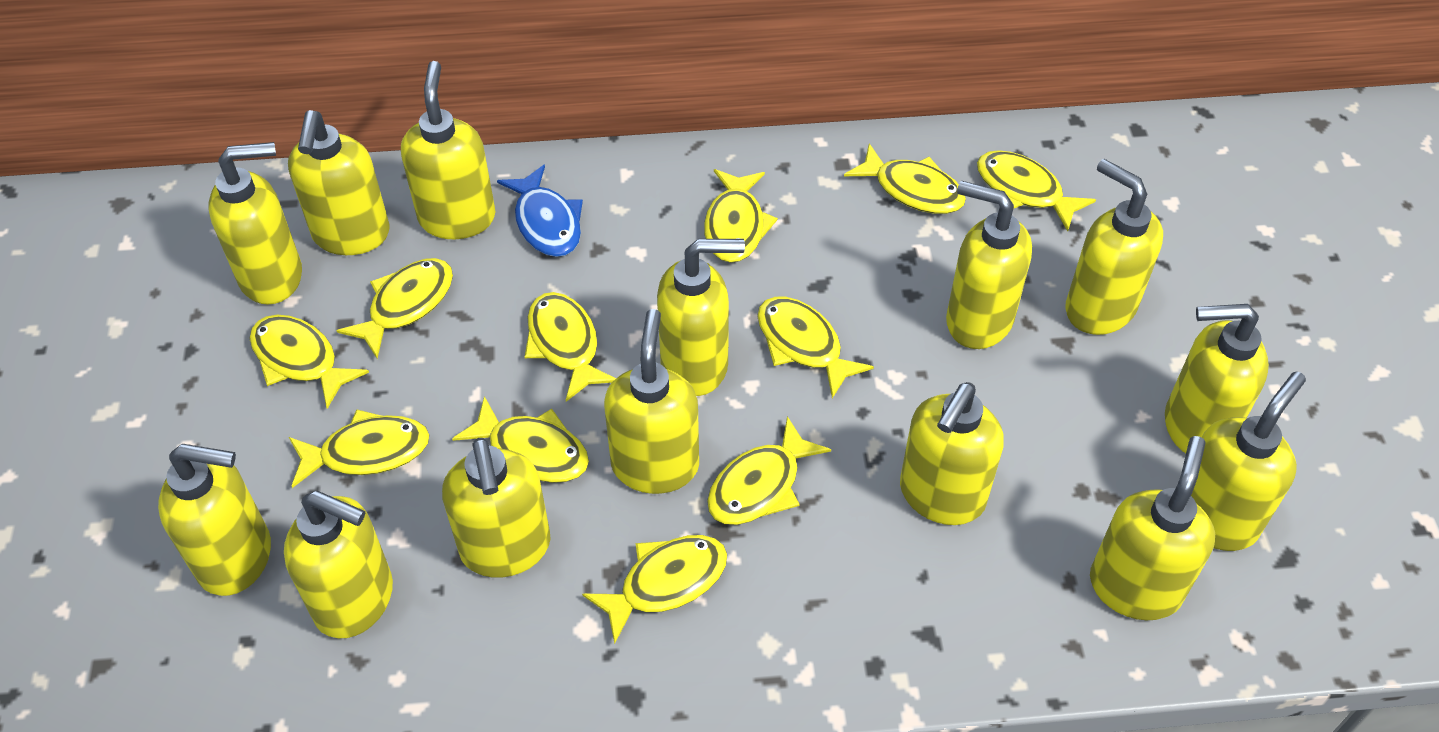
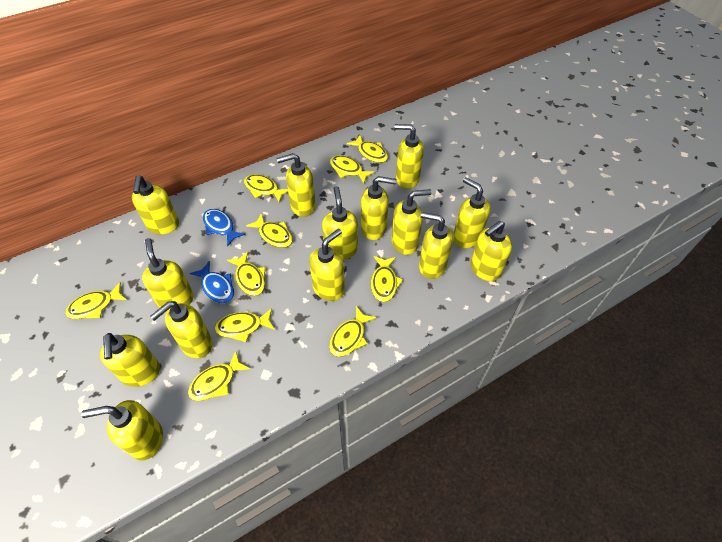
blue fish: [497,165,583,257] = 1 -> [190,261,234,303] [203,209,246,246] = 2
yellow fish: [249,315,369,409] [289,409,429,488] [336,258,453,359] [452,396,589,483] [525,292,616,402] [582,535,727,644] [704,169,778,263] [707,416,831,525] [757,297,874,398] [844,143,966,214] [977,150,1096,231] = 11 -> [66,282,127,319] [188,351,250,401] [215,308,275,342] [227,251,266,296] [244,174,288,203] [246,213,293,248] [329,306,377,357] [330,155,375,184] [347,135,388,163] [371,256,403,302] = 10

